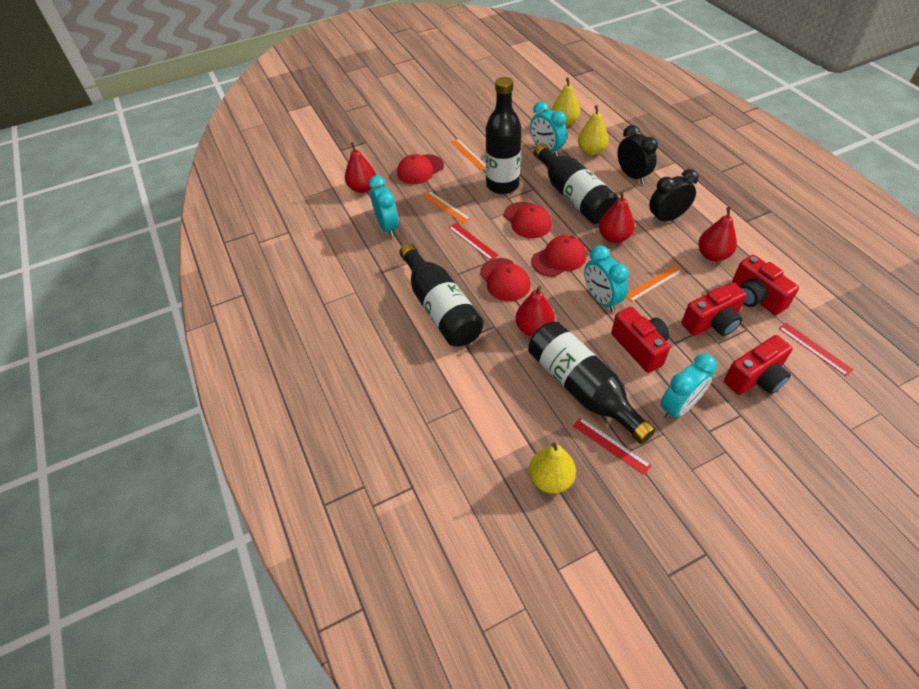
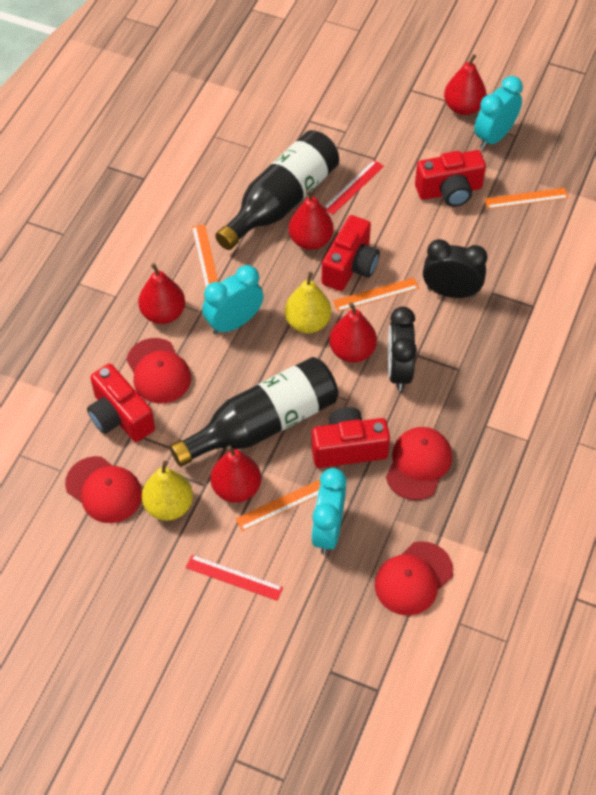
black bottle: [399,243,484,347] [485,77,522,194] [528,321,656,444] [533,143,618,224] = 4 -> [170,357,338,467] [215,130,339,250] = 2
orange ruler: [423,191,471,224] [451,139,486,170] [626,265,683,302] = 3 -> [192,225,218,289] [236,480,321,531] [333,278,419,312] [485,188,568,209] = 4
red pear: [345,142,376,193] [515,286,555,336] [599,192,635,243] [698,207,737,261] = 4 -> [138,263,185,324] [211,445,261,503] [289,189,334,250] [329,303,377,363] [444,54,486,115] = 5
red ruler: [449,223,498,260] [573,417,652,475] [778,323,854,376] = 3 -> [186,555,283,601] [324,160,384,215] = 2
turquoise clock: [369,175,399,237] [530,101,567,156] [584,245,629,312] [661,354,717,420] = 4 -> [202,265,264,335] [311,468,347,554] [474,76,523,149] = 3
yellow pear: [529,442,576,494] [551,77,580,126] [578,105,609,155] = 3 -> [142,461,193,521] [285,272,331,333] = 2

